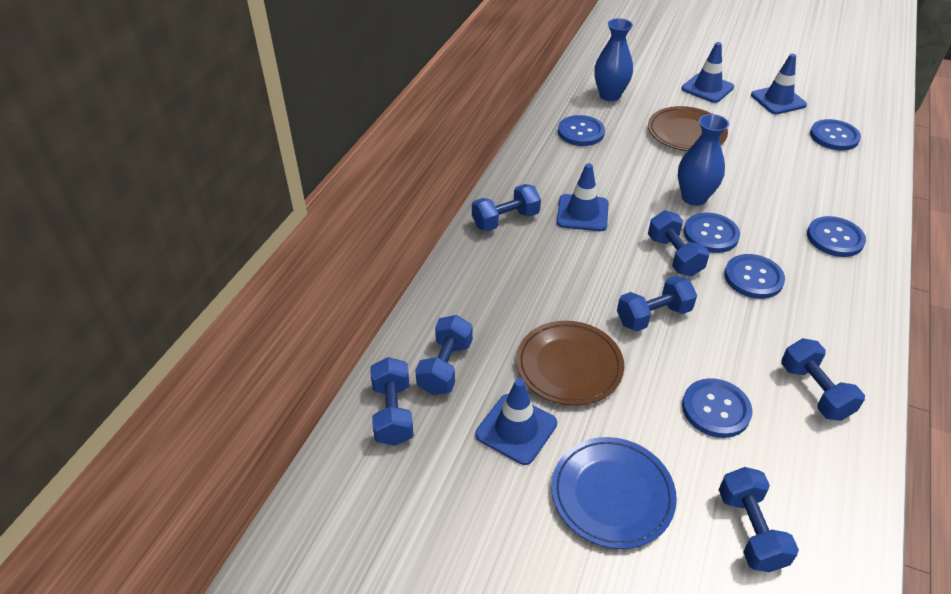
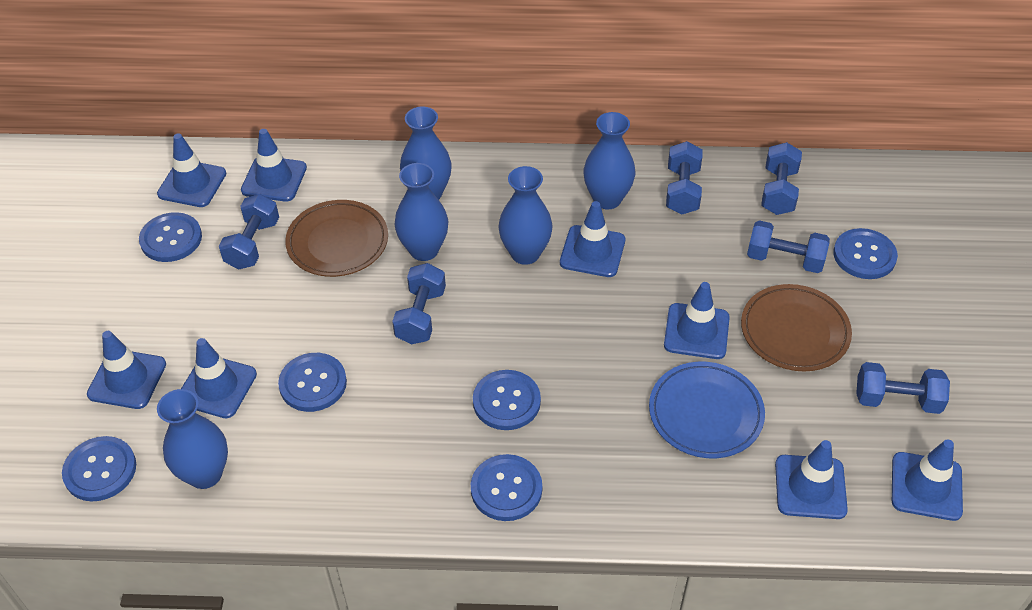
blue dumbbell: [370,357,414,446] [415,315,473,395] [472,184,541,231] [617,276,697,332] [648,210,710,276] [719,467,799,572] [781,338,865,421] = 7 -> [219,194,279,270] [392,263,446,345] [666,141,703,214] [747,220,830,273] [761,142,802,215] [856,362,950,414] = 6
blue traffic cone: [475,379,557,465] [557,163,609,231] [681,42,734,103] [751,54,807,114] = 4 -> [87,331,166,409] [157,133,227,207] [181,338,257,418] [241,129,307,202] [560,201,625,277] [664,282,730,359] [775,440,848,519] [892,439,963,521] = 8
blue vase: [594,18,633,101] [678,114,729,206] = 2 -> [157,389,228,489] [394,163,449,261] [400,107,452,200] [498,166,553,265] [583,112,635,209] = 5

